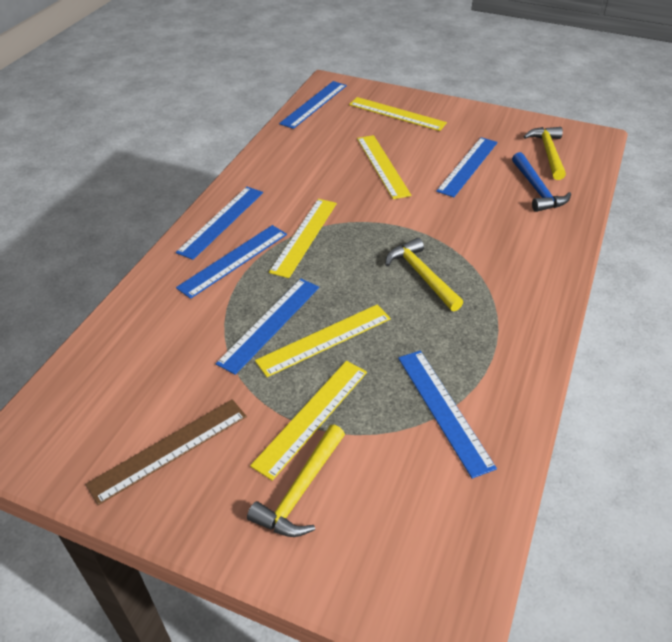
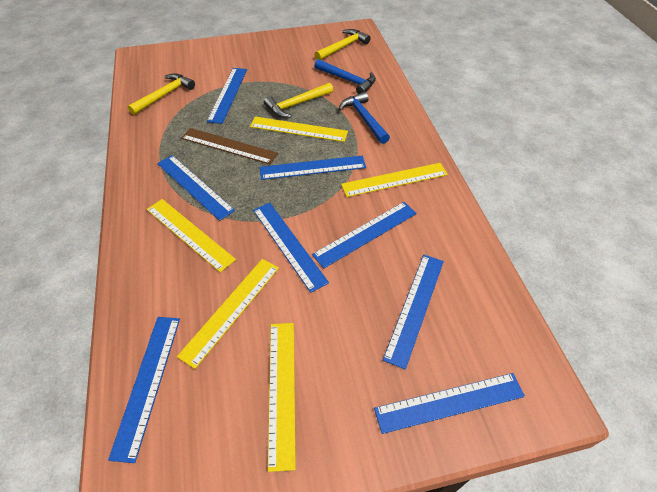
blue hammer: [512,152,571,212] = 1 -> [314,59,376,94] [339,92,390,144] = 2
blue ruler: [176,187,263,260] [176,225,287,299] [216,279,319,375] [279,81,347,129] [398,351,497,479] [436,137,498,197] = 6 -> [108,317,180,463] [157,155,235,221] [207,68,247,124] [253,203,329,293] [260,156,366,180] [312,202,417,268] [374,373,525,434] [383,255,444,370] = 8

